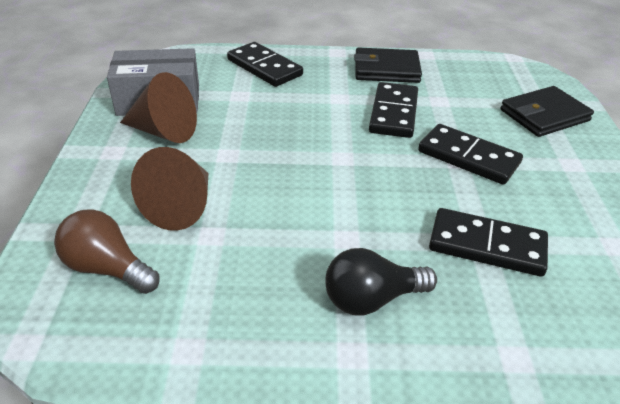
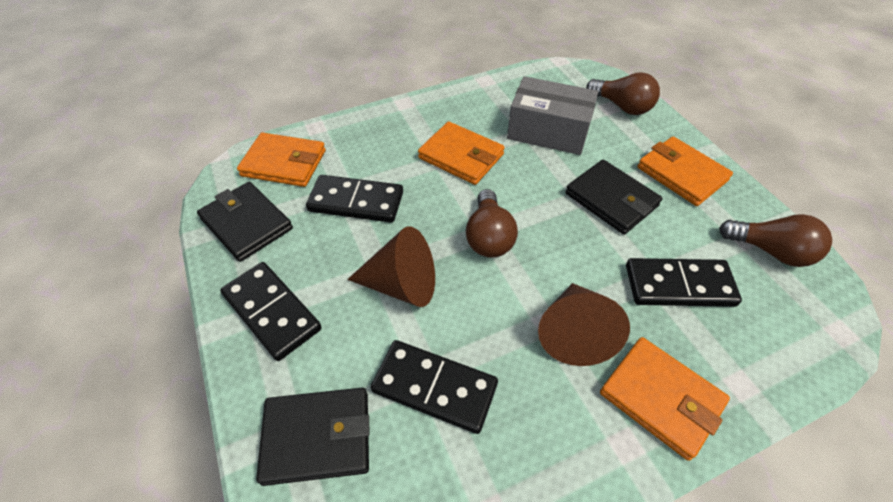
black light bulb: [325,248,437,315] = 1 -> none = 0
black wallet: [354,48,422,83] [500,86,594,137] = 2 -> [197,182,293,262] [256,388,370,486] [565,160,663,235] = 3
brown light bulb: [54,209,159,294] = 1 -> [466,189,518,258] [586,72,660,115] [719,214,832,267] = 3
orange wallet: none = 0 -> [237,132,326,187] [418,121,505,185] [600,337,730,461] [637,136,733,206] = 4

